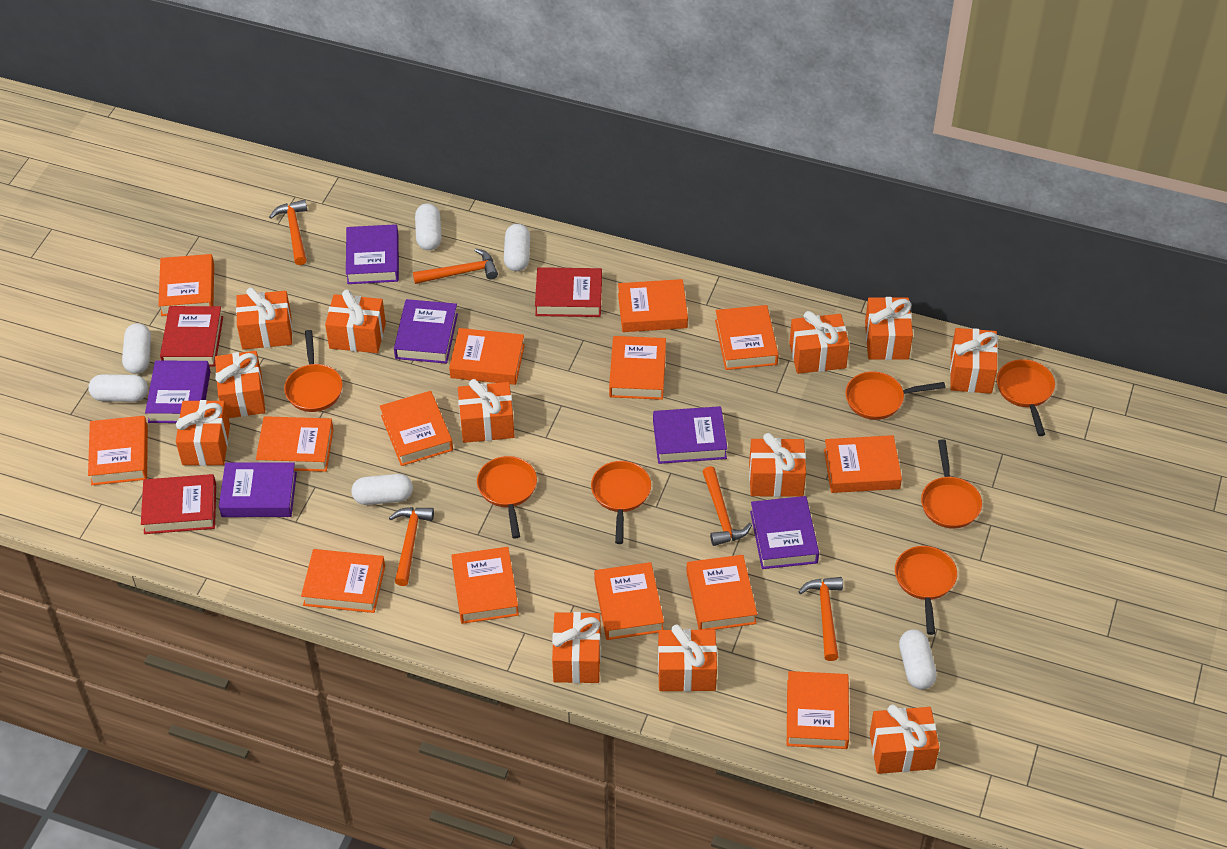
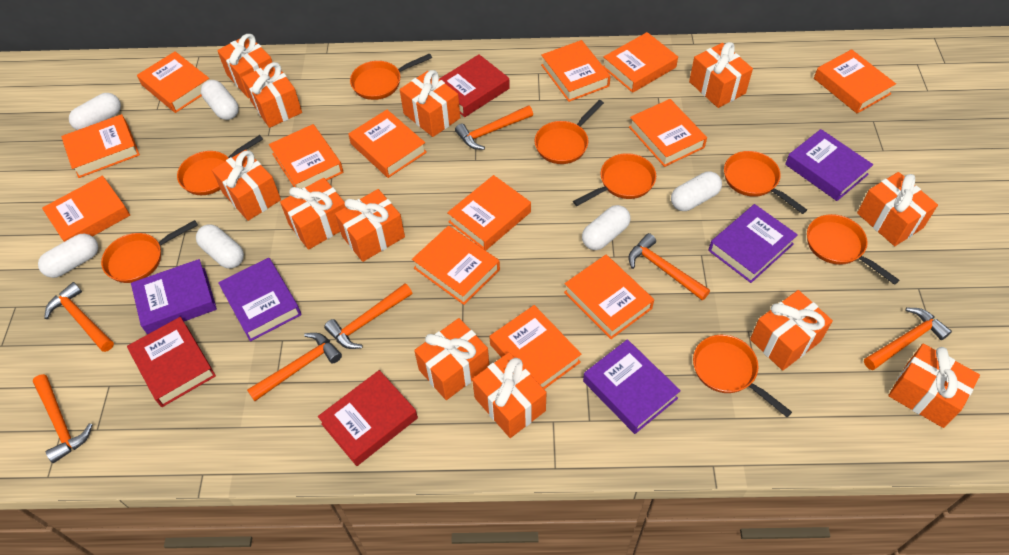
orange book: [88,416,148,485] [158,254,214,316] [256,416,333,472] [301,549,385,613] [380,391,453,466] [449,328,525,385] [451,547,519,624] [594,562,664,640] [609,336,666,400] [618,279,688,332] [686,555,757,630] [715,305,779,370] [787,671,849,749] [824,435,902,493] = 14 -> [42,176,130,242] [61,114,140,178] [137,51,209,113] [269,124,343,189] [348,110,427,178] [412,226,500,305] [447,175,531,251] [490,305,581,389] [541,40,611,102] [564,255,654,339] [603,32,678,93] [629,99,707,167] [814,49,896,113] = 13
orange hammer: [269,199,307,265] [389,507,434,586] [413,248,498,284] [702,466,752,546] [799,577,843,661] = 5 -> [33,374,92,463] [44,282,114,352] [247,333,342,401] [324,284,412,349] [455,105,533,150] [628,233,710,300] [864,308,952,370] = 7
orange pan: [284,330,342,412] [477,456,537,539] [591,461,651,544] [845,371,946,420] [895,546,957,635] [921,439,982,529] [997,359,1055,436] = 7 -> [101,220,198,283] [177,135,263,195] [350,53,432,100] [535,100,604,164] [573,153,656,206] [693,335,792,417] [724,151,807,214] [807,214,900,285] = 8
purple book: [145,361,211,423] [219,462,297,517] [346,224,399,284] [394,299,458,364] [653,406,728,464] [750,496,819,569] = 6 -> [131,259,217,335] [218,258,301,341] [583,339,681,434] [708,204,798,283] [785,129,873,201] = 5

